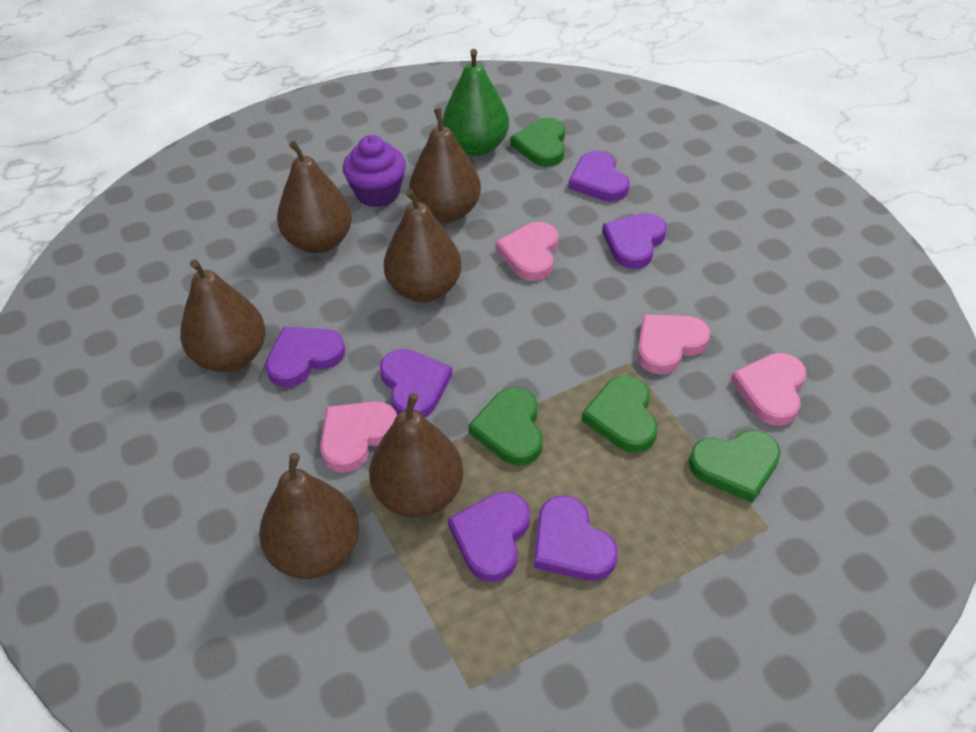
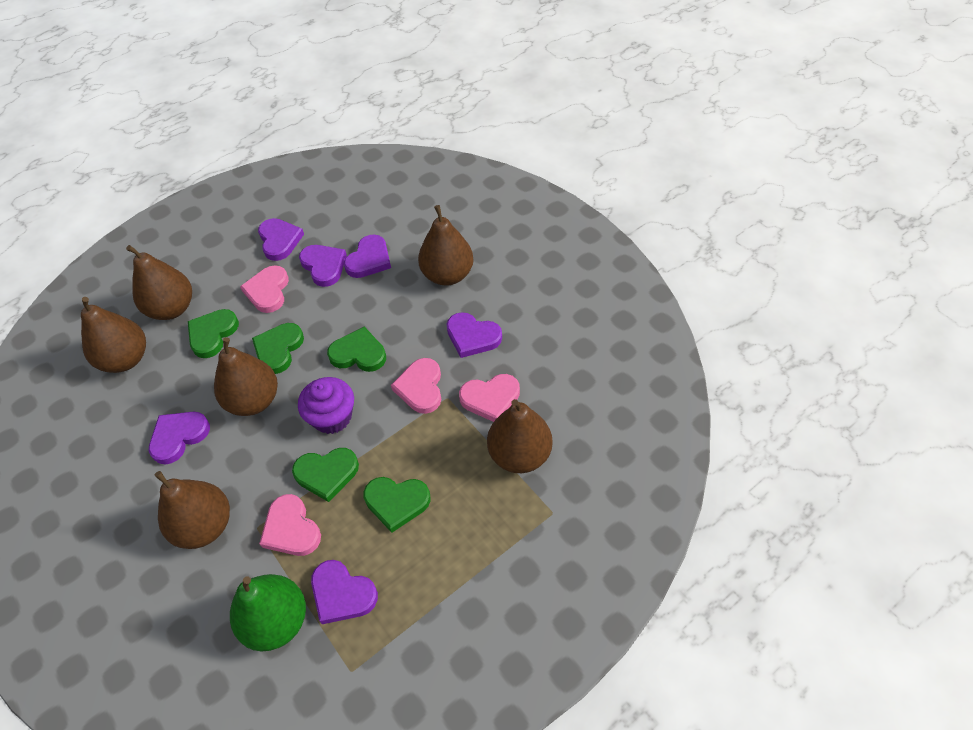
green heart: [468,387,543,466] [510,118,565,167] [582,376,657,453] [689,430,781,503] = 4 -> [188,309,239,358] [252,323,304,374] [292,448,359,502] [327,327,386,372] [364,477,431,533] = 5

